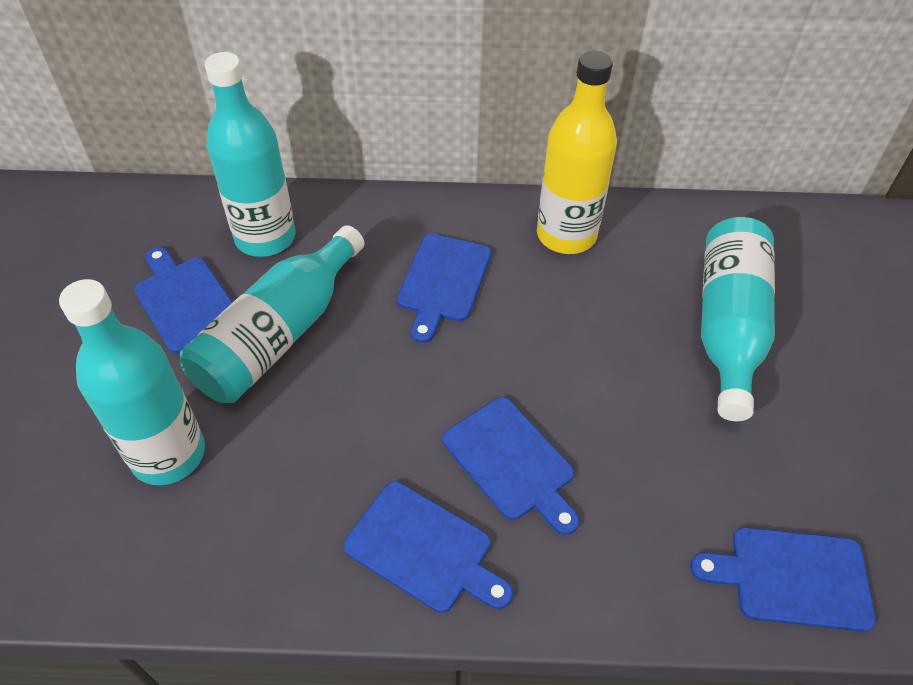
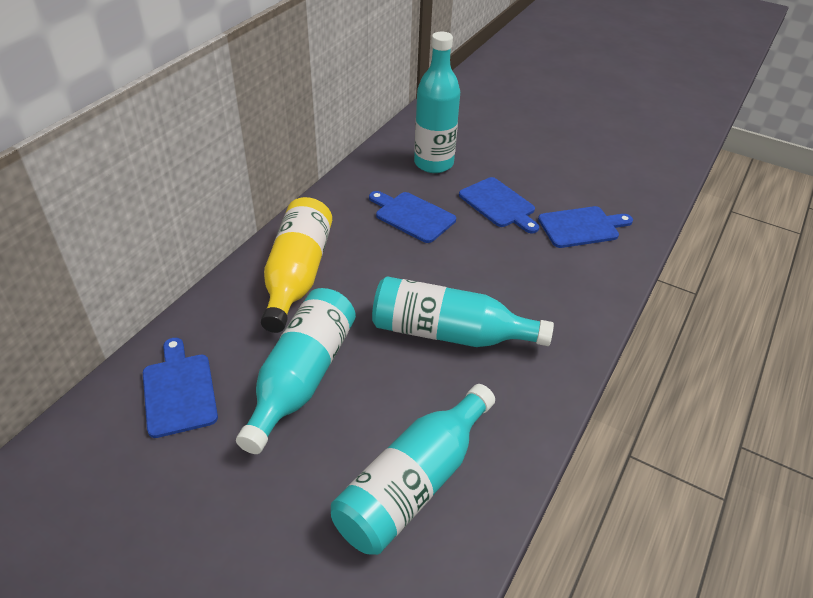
blue cutting board: [134,247,233,353] [344,481,513,613] [397,234,491,343] [442,397,579,535] [690,527,876,632] = 5 -> [143,338,218,438] [369,191,456,243] [459,177,539,233] [538,206,633,248] = 4

